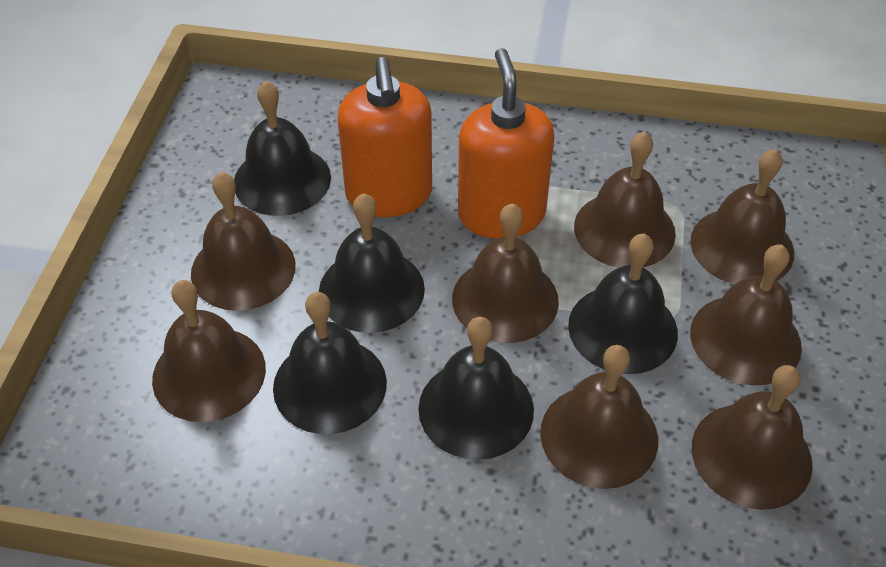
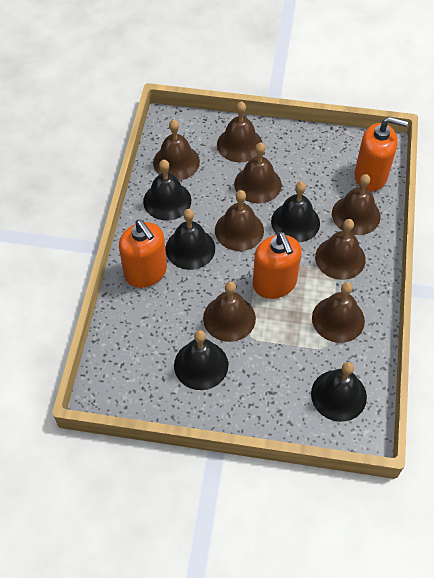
orange soap dispenser: [338,57,432,217] [458,48,554,239] = 2 -> [119,220,167,288] [253,232,301,299] [355,116,408,191] = 3

